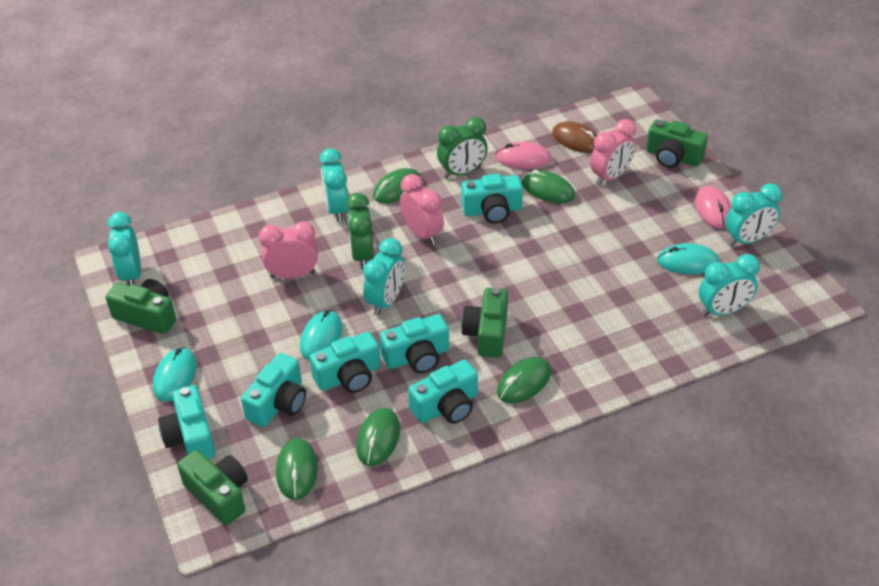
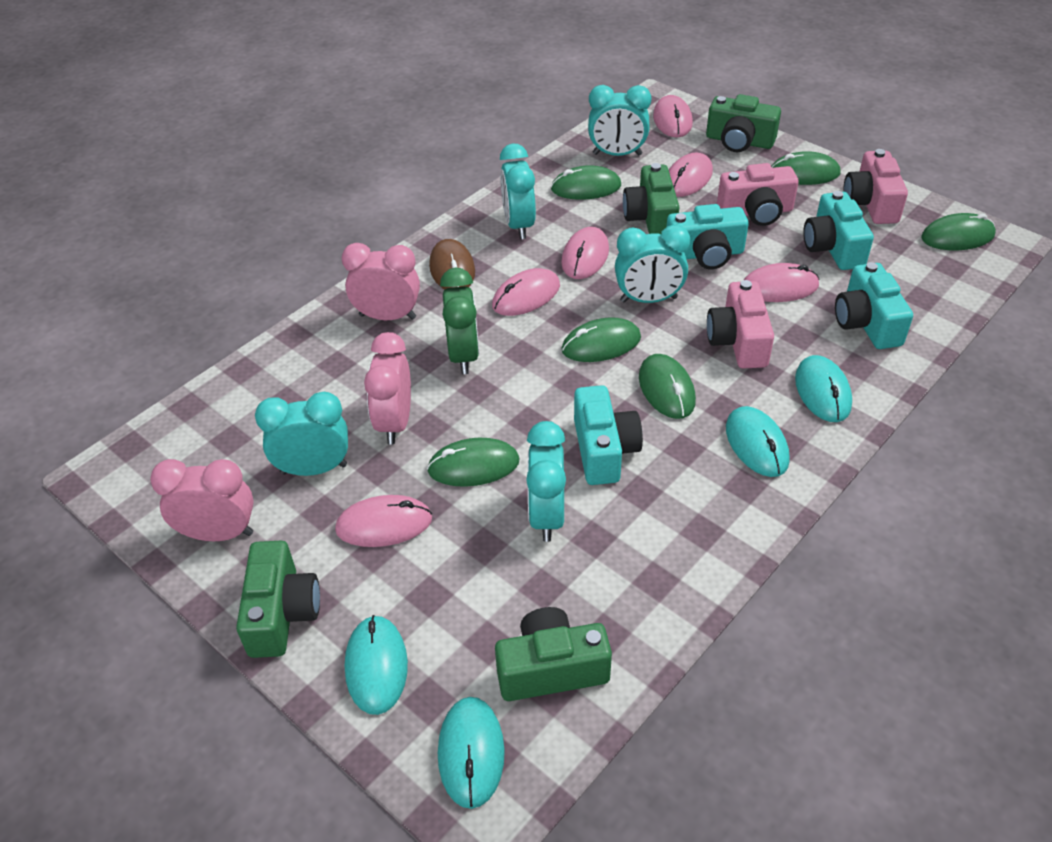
green clock: [346,193,374,269] [437,117,488,179] = 2 -> [440,268,479,374] = 1
green mouse: [276,438,318,500] [356,408,400,466] [373,168,421,203] [497,357,551,403] [522,170,575,203] = 5 -> [427,438,519,487] [551,165,621,200] [561,317,641,362] [639,354,696,419] [771,151,841,185] [921,213,996,250] = 6
pink camera: none = 0 -> [707,280,774,369] [717,163,799,226] [843,149,908,224] = 3
pink mouse: [495,142,552,169] [695,186,732,229] = 2 -> [335,495,432,547] [492,268,560,316] [561,227,609,279] [653,95,693,138] [669,153,713,197] [744,263,820,302] = 6
turquoise camera: [158,385,215,459] [241,353,306,427] [309,331,381,393] [380,314,449,373] [408,360,478,424] [461,174,523,223] = 6 -> [574,385,643,485] [667,204,749,269] [803,191,874,270] [835,262,913,349] = 4
turquoise mouse: [153,347,197,402] [300,310,342,361] [657,243,719,274] = 3 -> [345,615,408,715] [438,697,505,809] [726,406,790,477] [795,355,852,422] = 4

